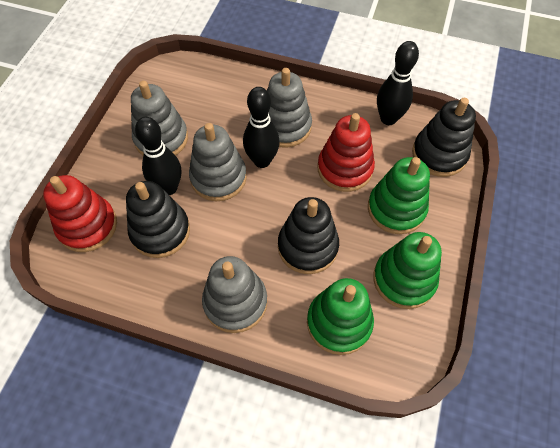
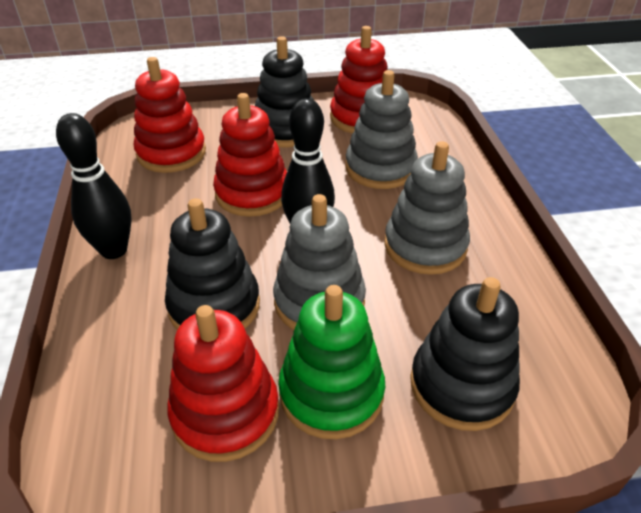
black bowling pin: [135,117,181,195] [243,87,280,168] [377,41,419,125] = 3 -> [56,113,132,259] [281,98,335,223] = 2
green stacking toy: [307,278,374,355] [368,157,430,234] [373,232,442,309] = 3 -> [278,285,385,439] = 1
grey stacking toy: [131,81,188,156] [189,123,247,201] [202,256,268,333] [267,68,312,148] = 4 -> [273,194,366,330] [346,70,418,189] [384,141,470,275] = 3
red stacking toy: [43,175,117,252] [318,113,375,192] = 2 -> [134,57,206,173] [167,305,279,462] [213,93,287,217] [330,26,388,134] = 4

